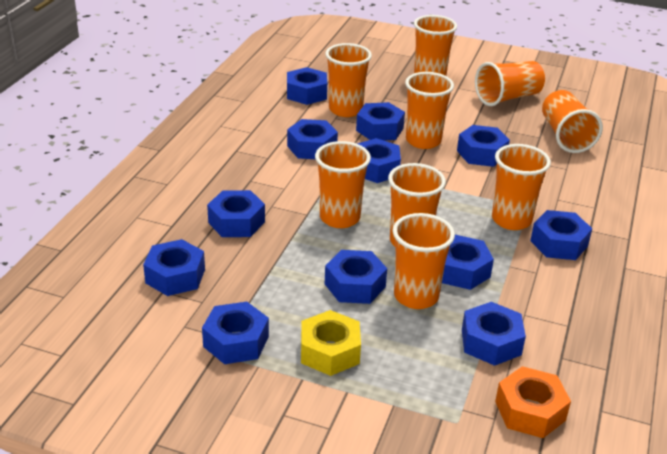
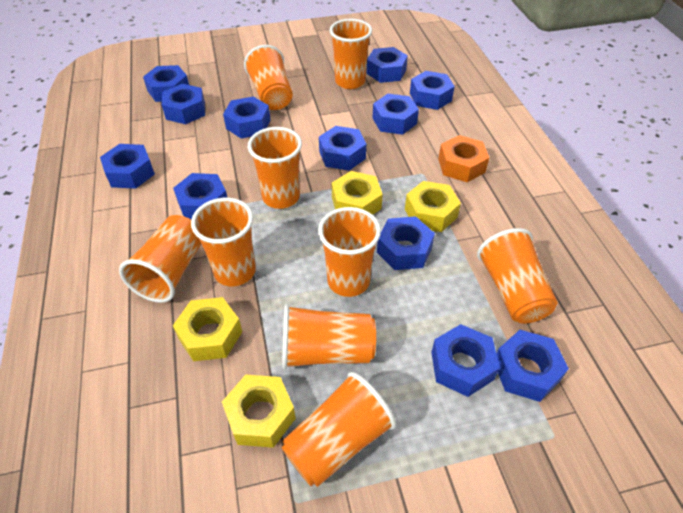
yellow nut: [301,310,361,376] = 1 -> [173,297,242,361] [222,375,296,448] [332,171,383,215] [405,181,461,232] = 4

